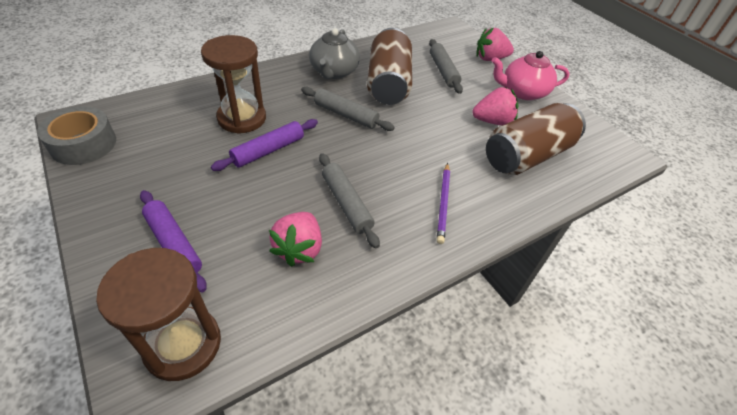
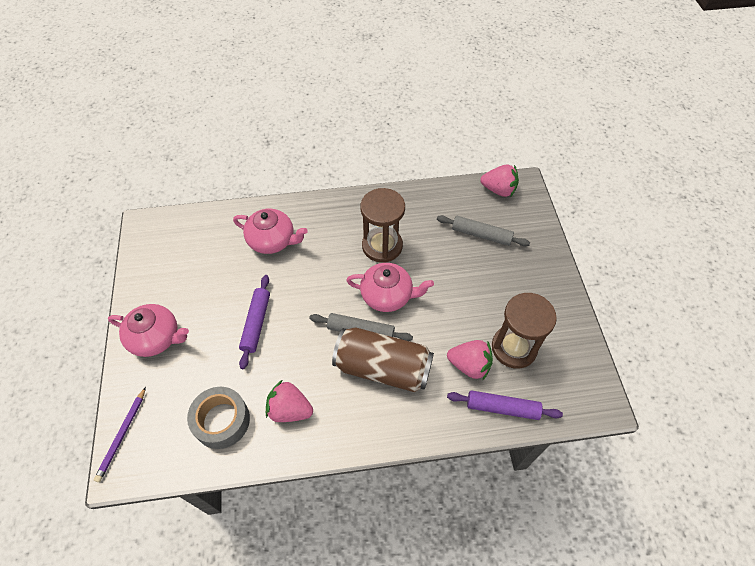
brown can: [367,28,412,105] [486,103,586,175] = 2 -> [332,327,434,392] = 1
grey rolling pin: [301,87,395,131] [319,153,380,248] [429,39,463,94] = 3 -> [309,313,413,341] [437,215,530,247] = 2
grey teapot: [309,28,360,79] = 1 -> none = 0
pink teapot: [492,51,570,100] = 1 -> [108,304,189,357] [233,208,308,254] [346,263,434,312] = 3

